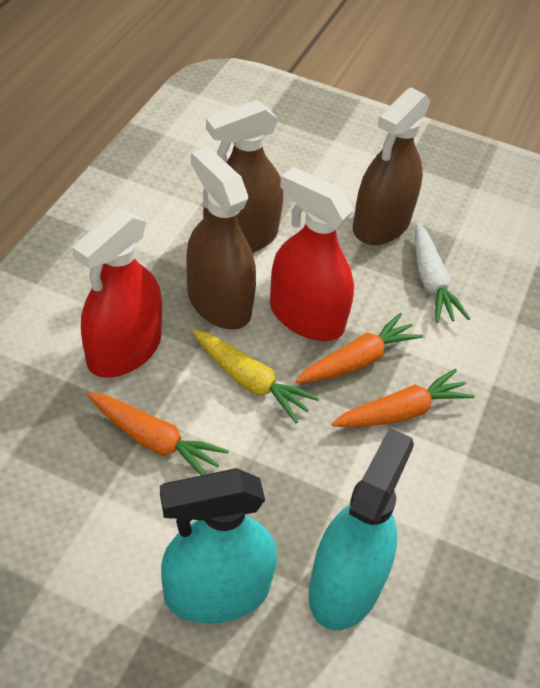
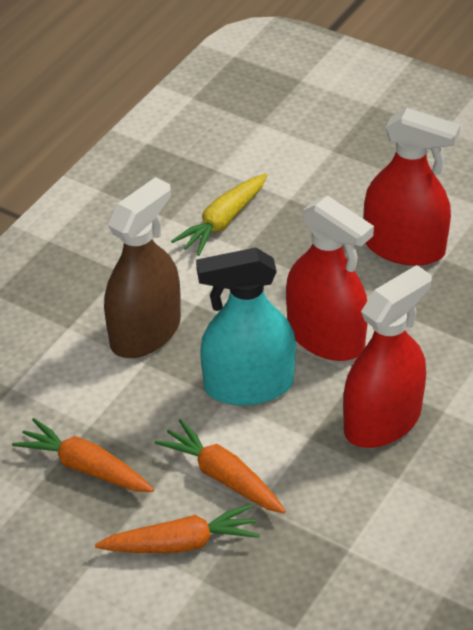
brown spray bottle: [186,147,256,330] [203,100,283,253] [353,88,430,245] = 3 -> [104,177,181,358] = 1
red spray bottle: [72,208,162,378] [270,167,354,341] = 2 -> [286,195,374,361] [343,265,432,448] [364,108,460,266] = 3
turquoise spray bottle: [160,468,277,624] [309,428,414,630] = 2 -> [196,247,296,406] = 1
white carrot: [415,223,470,323] = 1 -> none = 0

